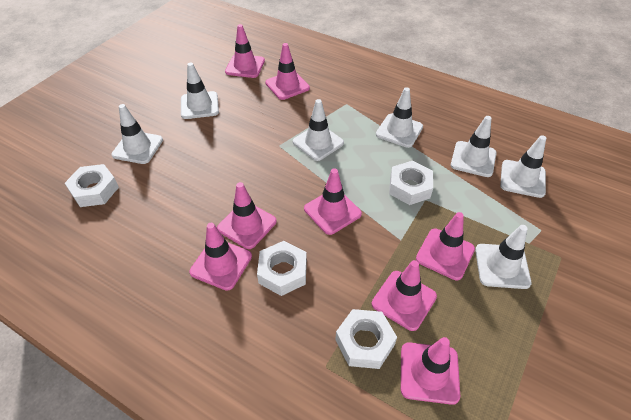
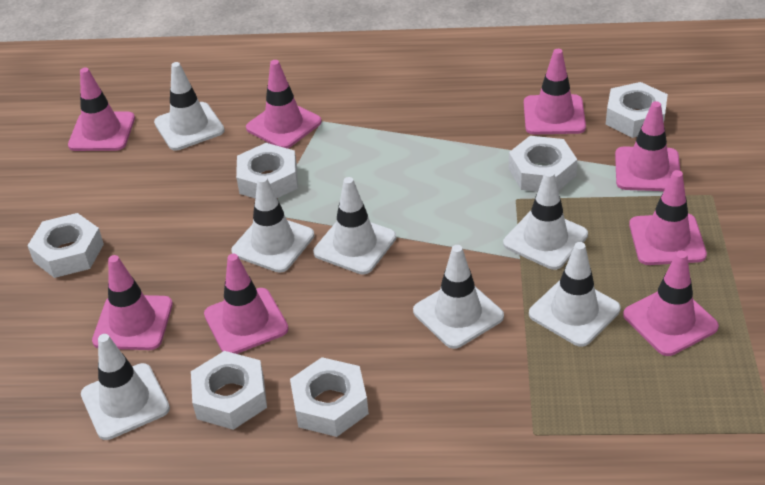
white nut: [65,164,119,207] [257,241,307,296] [335,309,397,369] [389,161,433,205] = 4 -> [27,213,104,278] [191,351,267,430] [236,143,298,198] [290,357,369,437] [509,136,577,192] [606,82,668,138] = 6

